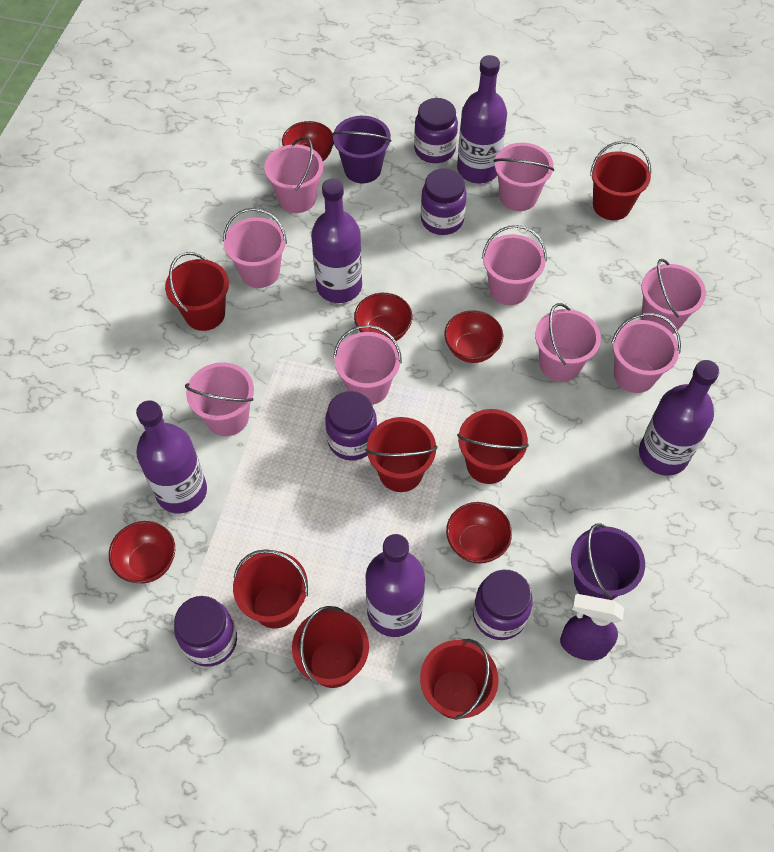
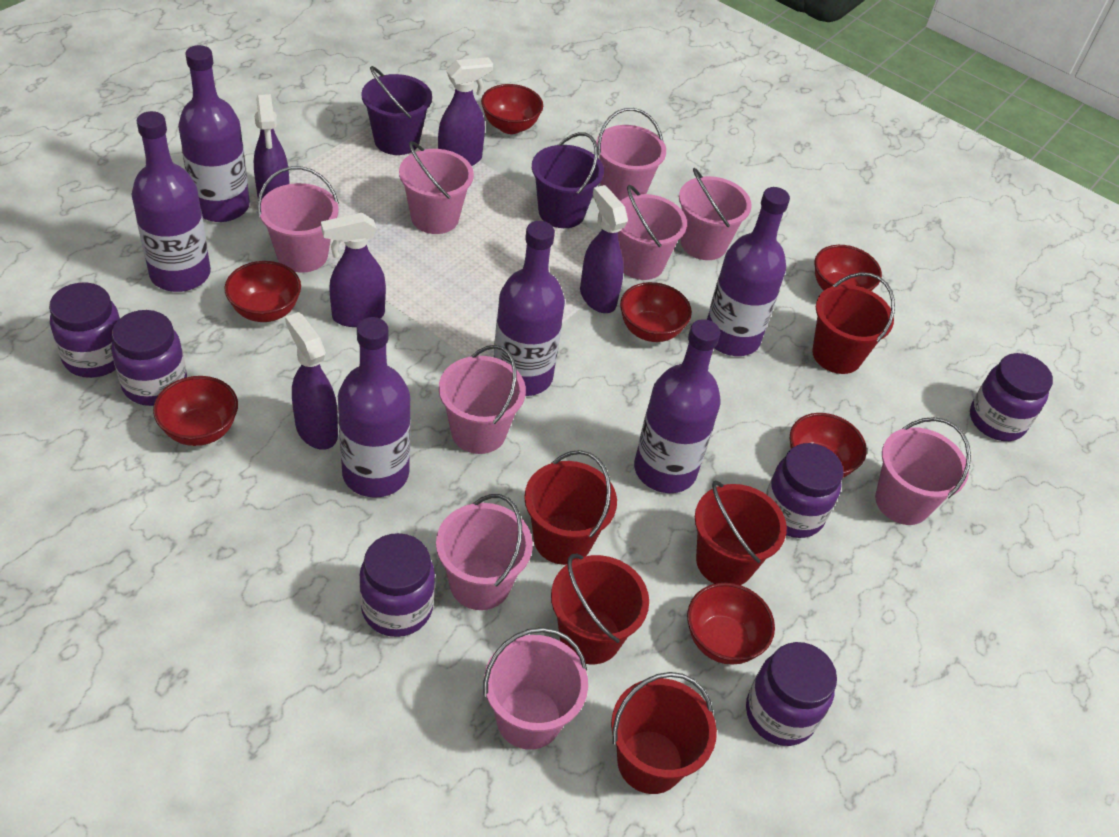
purple bottle: [136,400,207,513] [311,179,362,303] [366,534,425,637] [457,55,507,183] [639,360,719,476] = 5 -> [132,111,211,292] [178,45,250,222] [338,317,411,498] [494,221,565,396] [634,319,721,493] [707,187,790,356] = 6
purple jar: [174,596,237,667] [325,391,377,461] [414,98,458,163] [421,168,467,235] [473,570,533,640] = 5 -> [49,282,120,378] [111,310,187,406] [359,533,435,637] [746,642,837,746] [766,443,843,538] [970,353,1053,441] = 6
purple spray bottle: [560,594,624,661] = 1 -> [254,94,290,199] [285,312,338,450] [321,213,386,327] [438,57,493,166] [580,185,628,313] = 5
red bowl: [109,521,175,584] [282,121,334,161] [354,293,412,341] [444,310,503,363] [446,502,512,564] = 5 -> [153,376,238,446] [224,261,301,322] [481,84,543,134] [620,282,692,342] [687,583,775,665] [790,413,867,478] [815,245,882,291] = 7
red bucket: [165,252,229,331] [233,549,308,629] [292,606,369,688] [365,417,438,492] [420,639,498,720] [457,409,529,484] [590,141,651,220] = 7 -> [524,450,617,565] [551,554,649,664] [611,672,717,794] [695,481,787,585] [812,272,895,374] = 5

